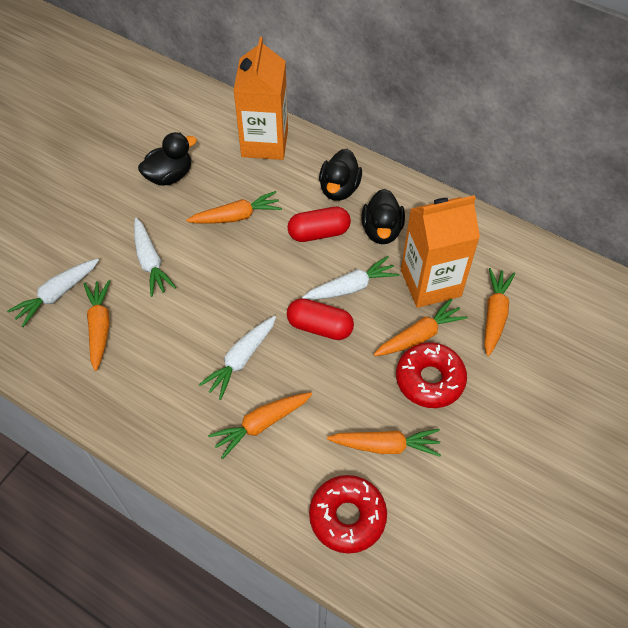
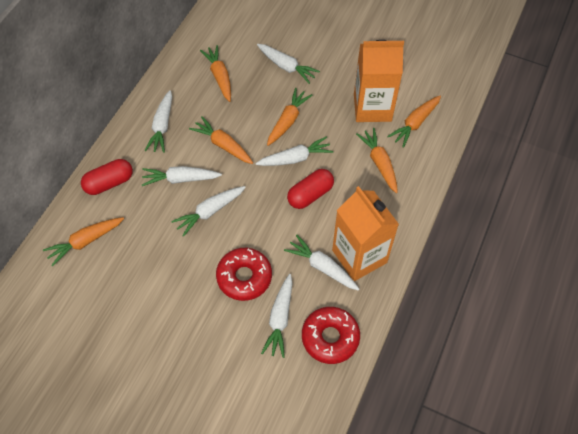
black duck: [138,132,197,186] [319,149,362,201] [361,189,405,244] = 3 -> none = 0
white carrot: [7,259,99,327] [134,218,176,297] [199,316,276,400] [302,256,399,300] = 4 -> [142,166,222,186] [144,90,172,153] [172,186,246,237] [255,136,333,166] [257,44,320,84] [261,274,293,358] [284,235,359,291] = 7

